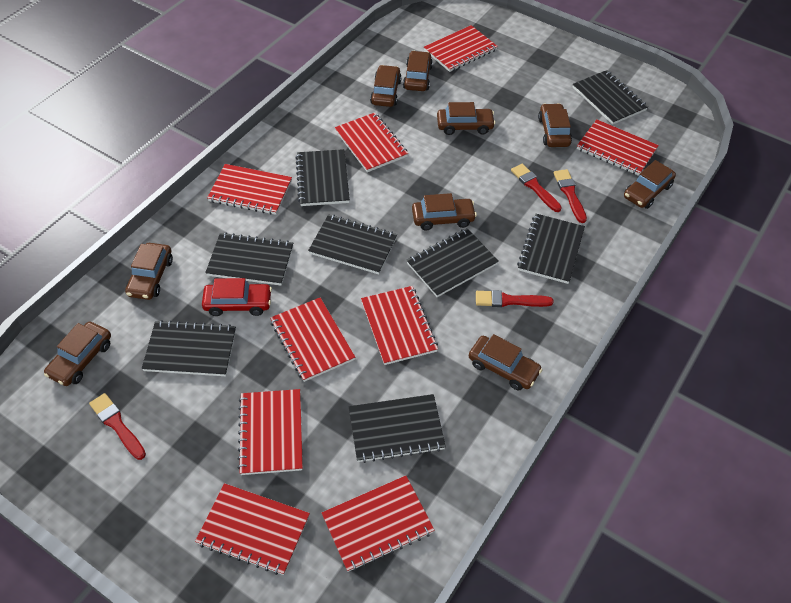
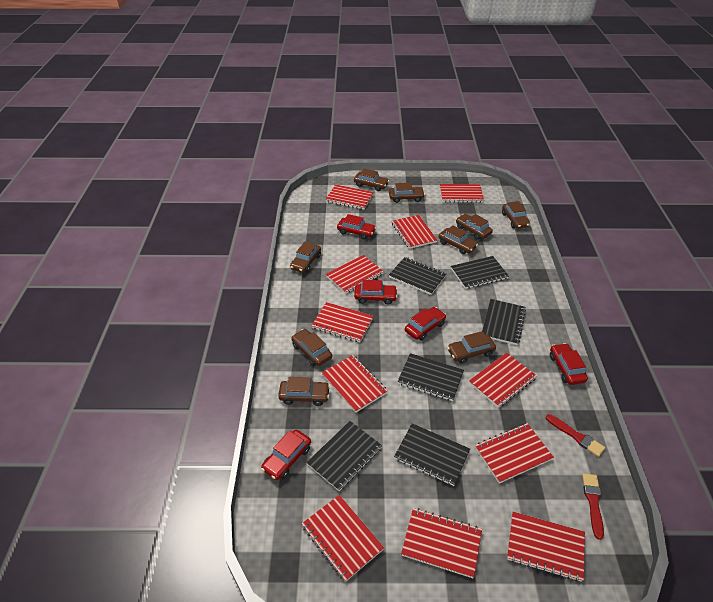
black notebook: [142,320,236,376] [205,232,293,286] [295,149,350,206] [308,214,397,274] [349,394,446,463] [406,228,499,297] [517,214,585,284] [573,70,648,125] = 8 -> [307,421,382,491] [389,257,446,295] [394,423,470,486] [398,353,464,401] [451,256,509,289] [482,299,526,345] = 6
red brush: [89,393,146,460] [476,290,554,307] [511,164,562,212] [554,169,587,223] = 4 -> [546,414,605,457] [582,473,604,540] = 2
red car: [202,278,272,316] = 1 -> [261,430,311,480] [337,214,376,240] [354,280,397,304] [405,307,446,341] [550,343,588,385] = 5
red notebook: [195,483,310,575] [207,164,292,215] [237,389,303,475] [270,298,355,382] [322,475,435,572] [335,113,408,172] [361,286,438,365] [424,25,498,72] [577,120,659,176] = 9 -> [302,495,384,582] [311,302,373,342] [322,355,388,413] [325,184,374,210] [326,255,384,294] [392,215,437,249] [401,508,482,578] [440,184,484,203] [469,353,537,408] [475,423,554,483] [507,512,585,582] = 11

